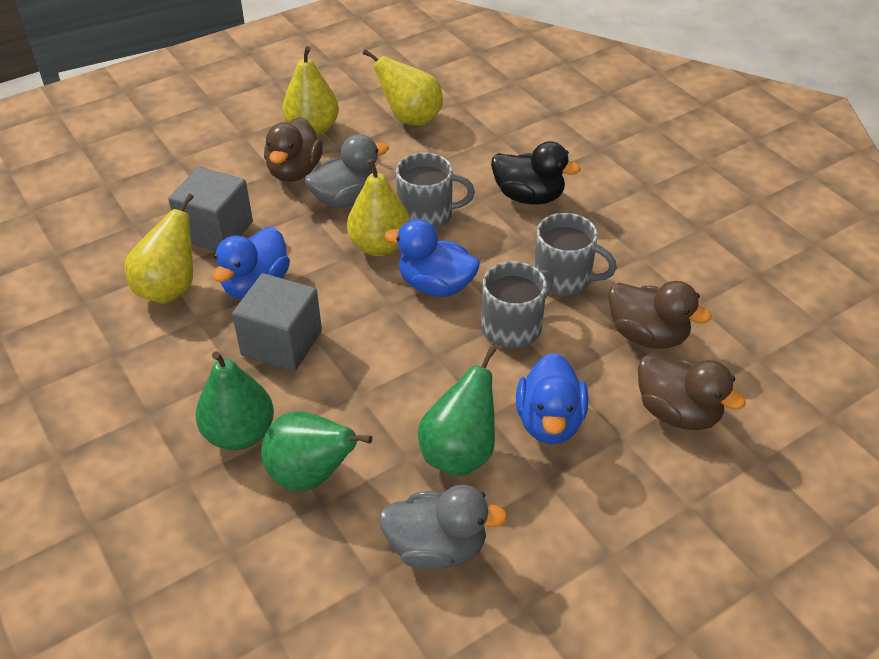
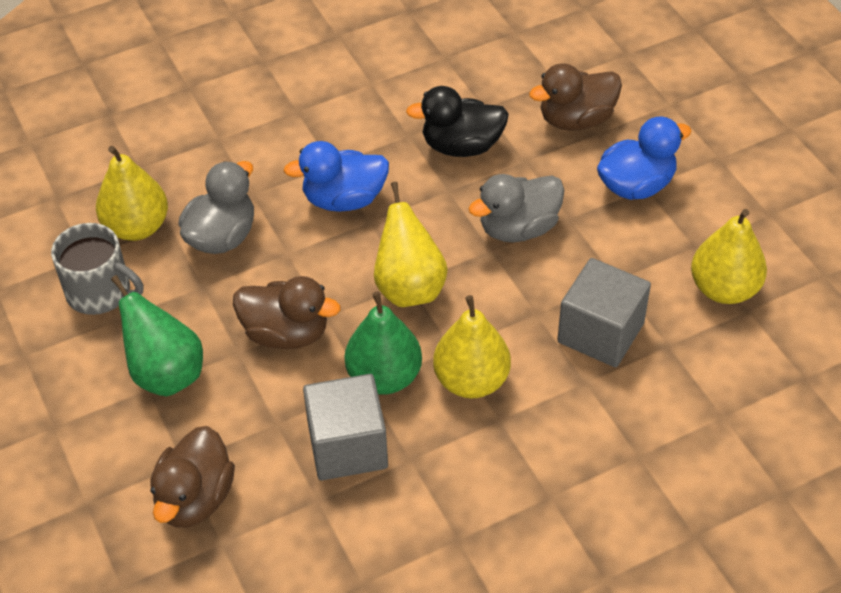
blue duck: [213,227,290,299] [384,219,480,297] [516,353,588,444] = 3 -> [284,141,389,212] [597,117,692,200] = 2
green pear: [196,351,274,450] [261,411,372,491] [418,346,496,476] = 3 -> [111,275,203,396] [345,292,422,395] = 2
grey mug: [396,152,475,229] [481,261,554,348] [534,213,617,296] = 3 -> [51,223,144,315] = 1

